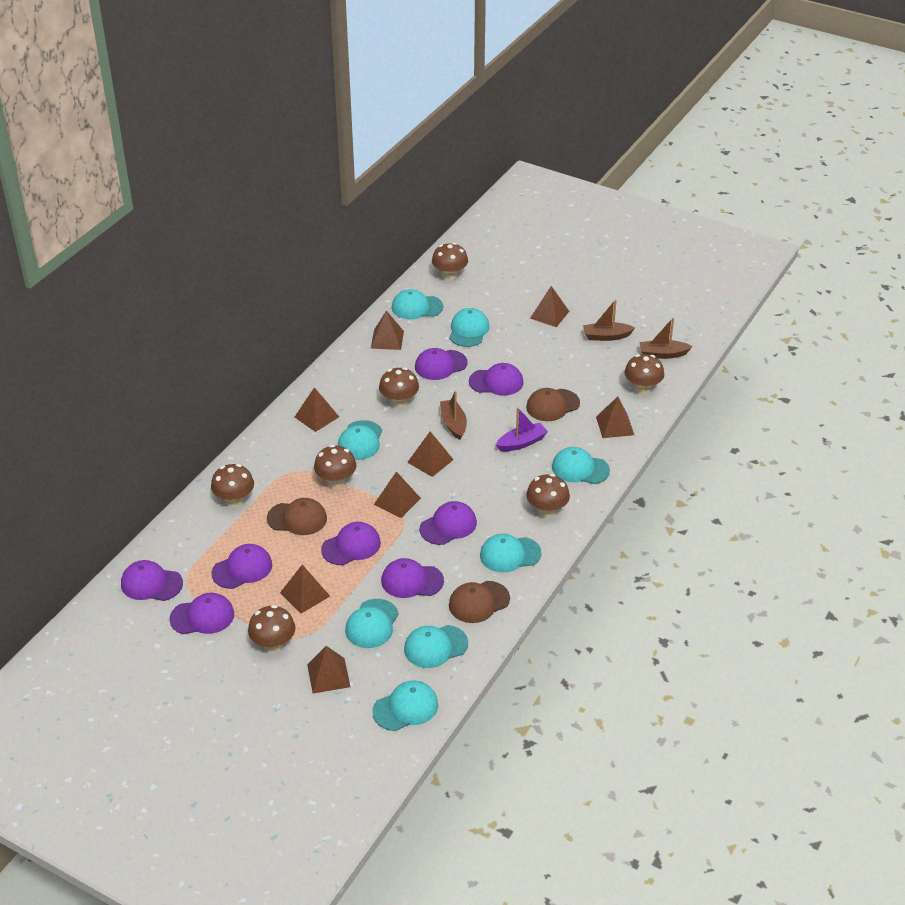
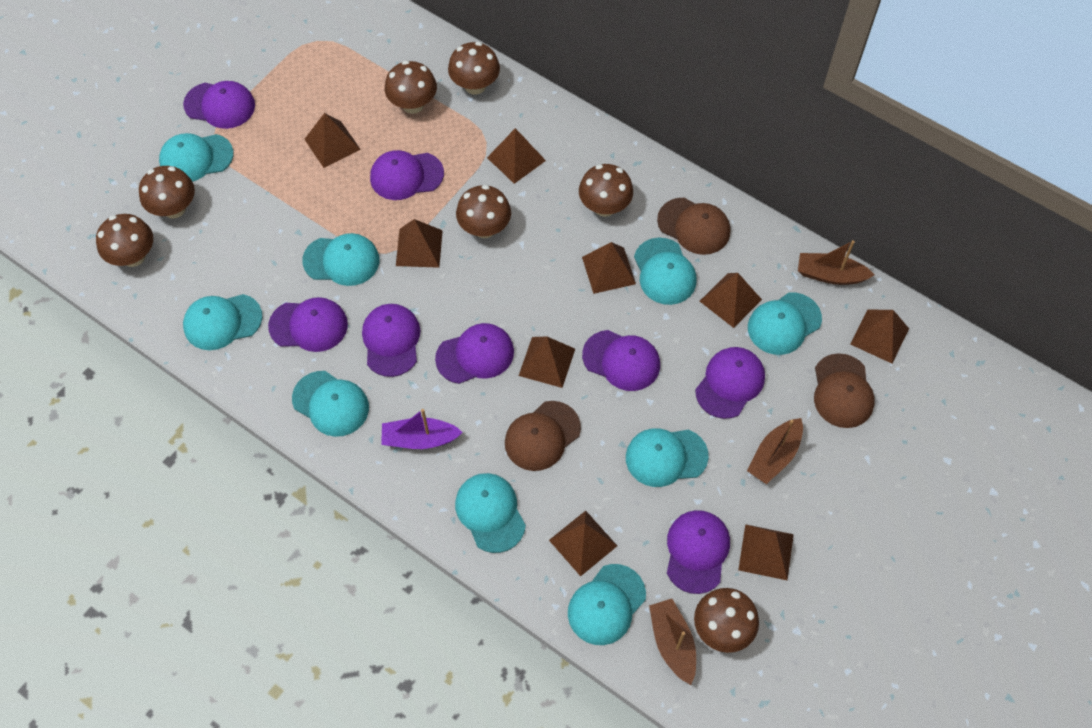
brown pyramid: [280,565,330,613] [295,387,339,432] [307,646,351,693] [371,311,404,350] [374,471,421,518] [407,432,454,477] [530,286,569,327] [596,397,634,438] = 8 -> [304,113,361,168] [396,219,443,268] [487,128,546,184] [519,336,575,388] [549,511,617,576] [582,242,636,294] [700,273,762,328] [738,524,794,580] [850,309,909,364] = 9
turquoise cap: [338,420,382,460] [345,599,399,648] [372,680,438,731] [392,289,443,319] [404,625,468,668] [449,308,489,347] [480,534,541,572] [552,447,610,484] = 8 -> [159,133,234,182] [183,294,262,350] [292,371,369,437] [302,233,379,286] [455,473,526,553] [568,564,646,645] [626,428,709,487] [634,238,697,305] [748,292,822,355] = 9

